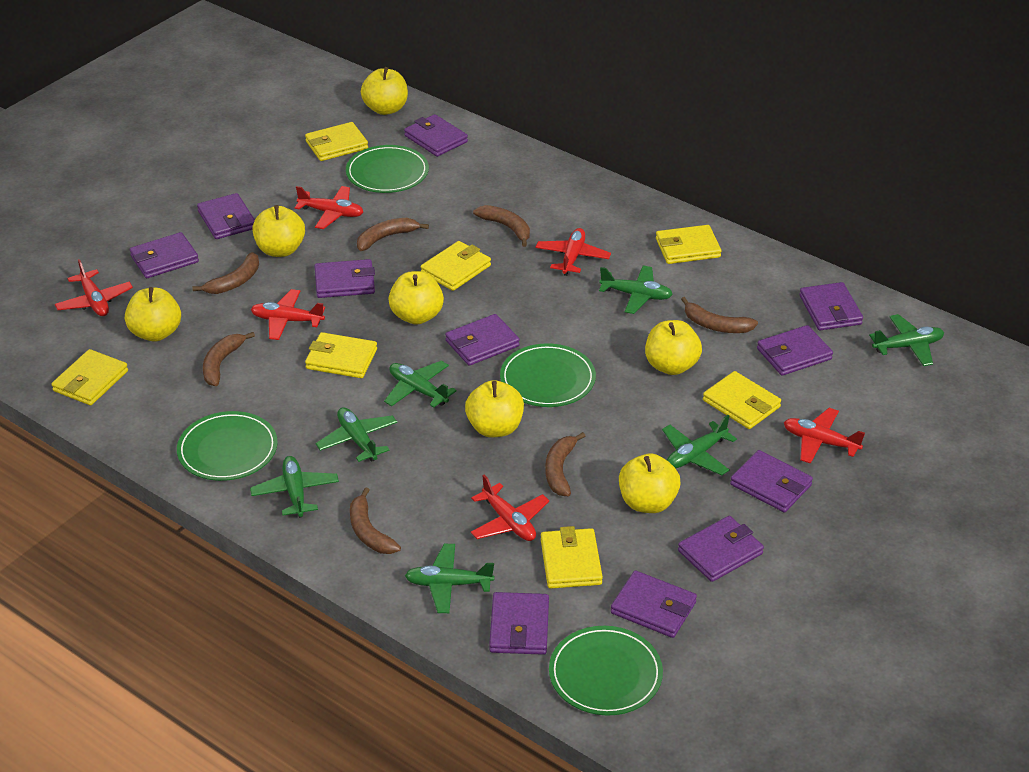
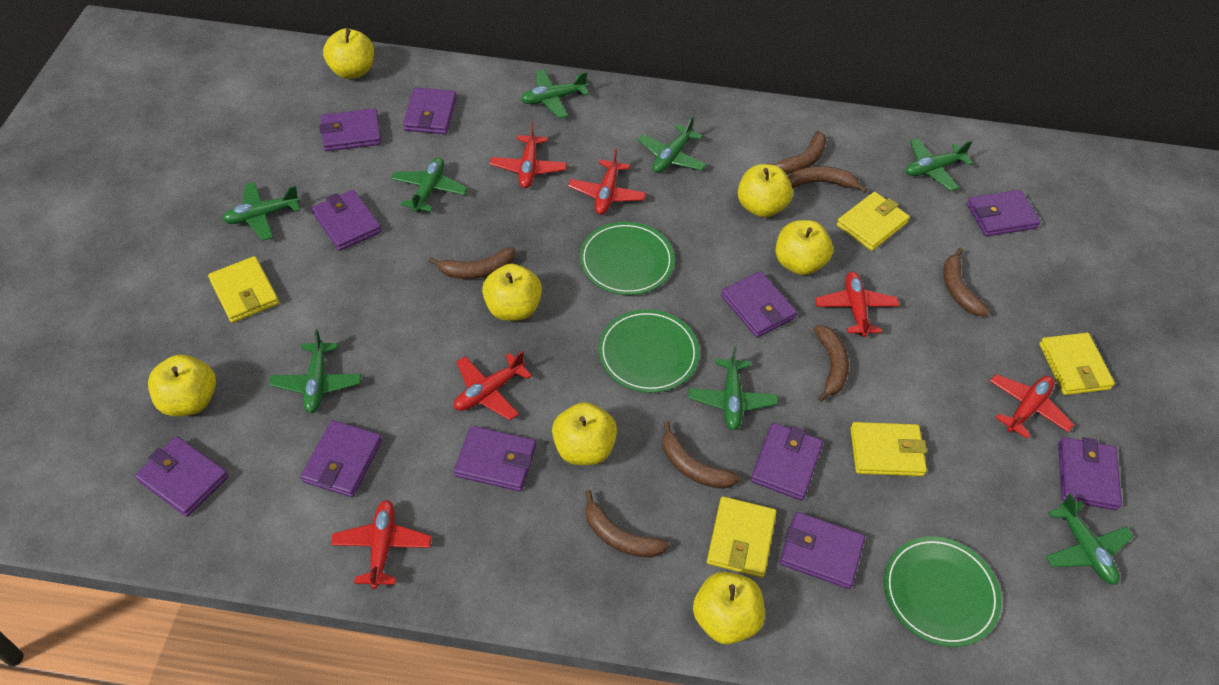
green plane: [250,456,339,518] [316,407,397,462] [384,361,457,408] [405,544,494,613] [599,265,673,314] [662,415,737,475] [869,314,944,366] = 7 -> [222,182,300,241] [269,330,361,413] [390,157,468,213] [521,70,589,119] [638,116,707,173] [688,346,778,430] [906,138,973,191] [1045,493,1134,585] = 8
green plate: [177,411,278,481] [346,145,429,193] [500,343,596,407] [549,626,663,715] = 4 -> [579,222,675,295] [598,309,699,393] [884,536,1001,647] = 3
yellow wallet: [51,349,128,405] [305,122,368,161] [305,332,377,378] [421,241,491,291] [541,526,603,589] [656,225,721,264] [703,371,781,429] = 7 -> [208,256,279,323] [707,496,776,578] [837,192,910,251] [850,422,927,476] [1039,333,1115,395] = 5

